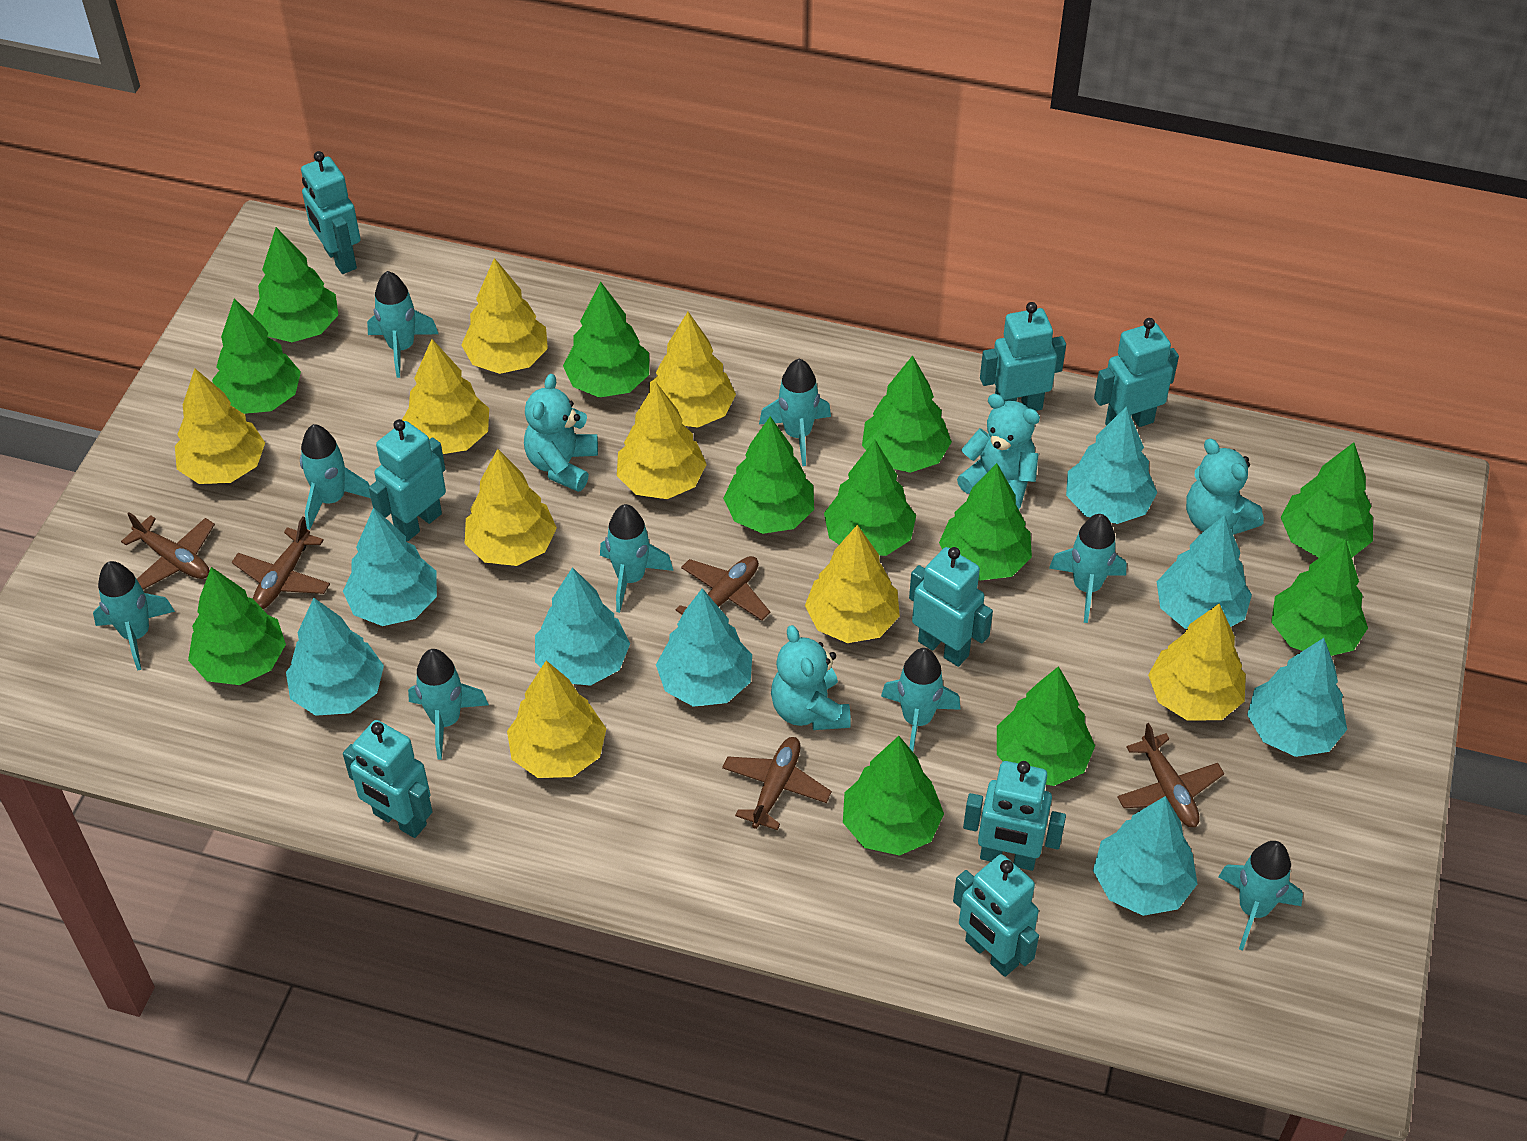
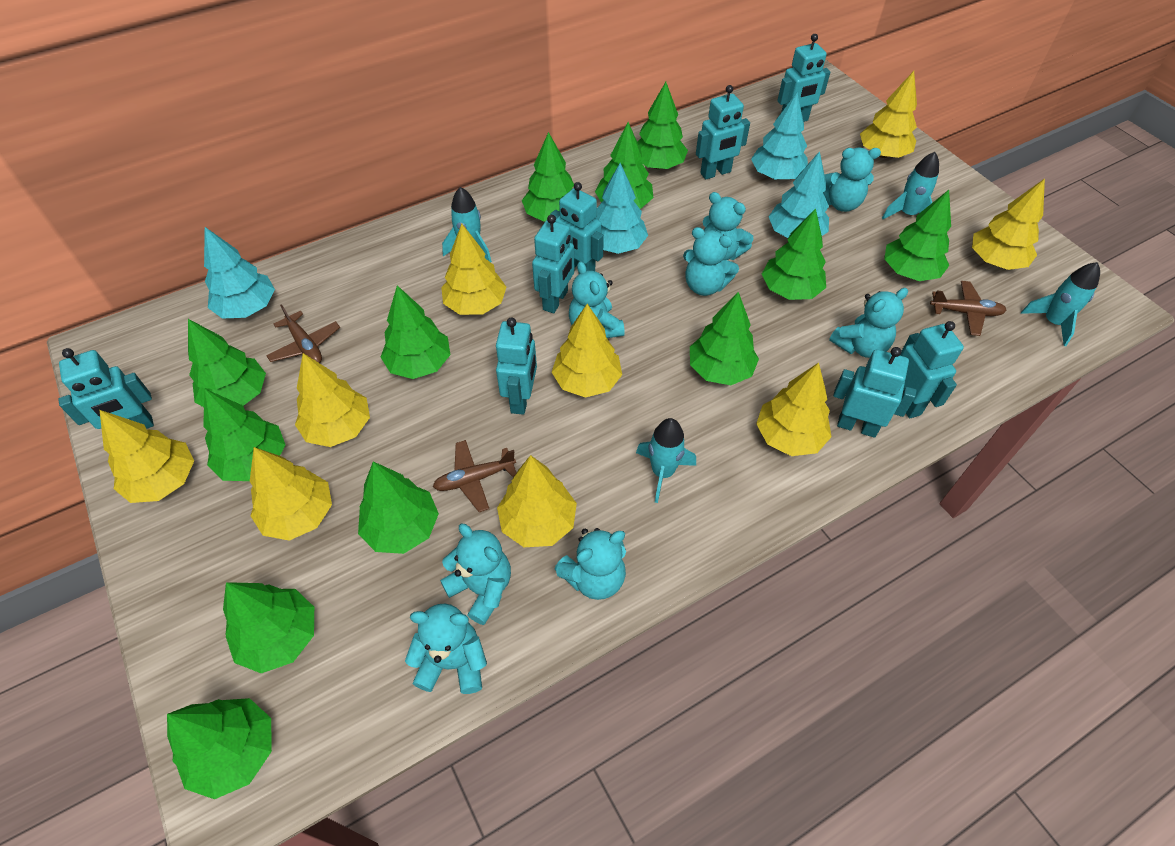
brown plane: [121,512,215,590] [232,517,330,609] [676,556,770,621] [722,737,832,830] [1117,723,1224,827] = 5 -> [266,304,340,363] [433,440,517,512] [930,281,1007,336] = 3
turquoise rocket: [93,561,175,671] [300,424,371,530] [367,271,438,378] [408,649,489,760] [600,504,673,613] [759,358,831,466] [881,648,961,752] [1049,514,1126,623] [1218,841,1303,951] = 9 -> [442,187,492,262] [636,418,696,503] [882,152,939,219] [1021,262,1100,346] = 4
turquoise teddy bear: [524,374,598,492] [771,625,851,730] [957,394,1040,509] [1186,439,1264,535] = 4 -> [405,603,487,694] [440,524,511,625] [554,528,626,600] [569,261,625,338] [683,227,739,296] [703,192,753,261] [823,148,881,212] [829,288,908,358] = 8
turquoise tree: [286,598,384,716] [343,507,437,626] [535,567,630,686] [656,588,752,707] [1066,406,1157,524] [1093,796,1197,916] [1157,515,1252,629] [1247,638,1347,757] = 8 -> [204,227,275,318] [596,163,648,254] [751,92,808,180] [768,151,829,238] = 4

